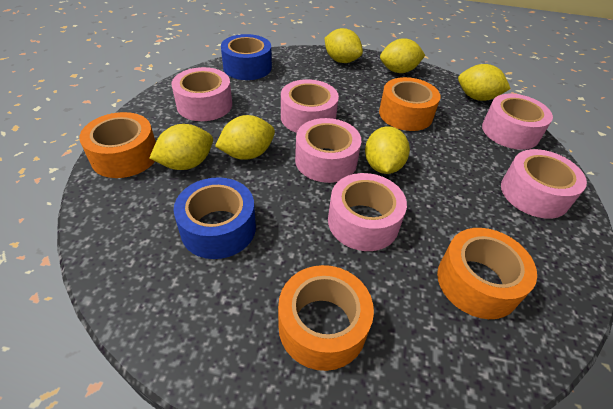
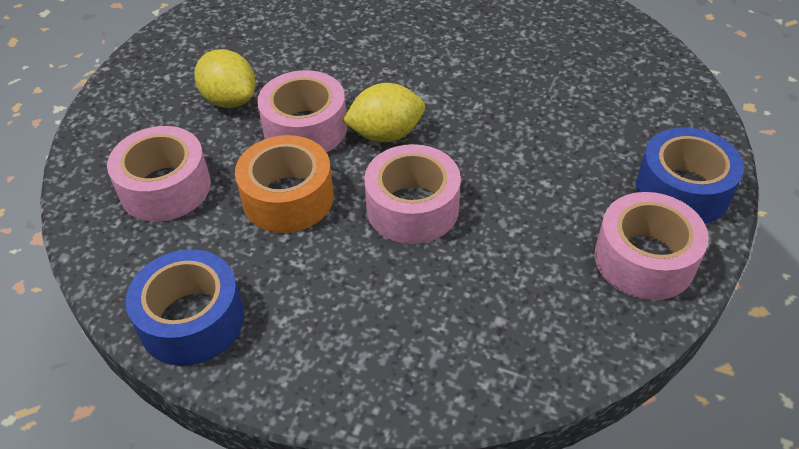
orange tape: [79,112,156,178] [278,265,374,371] [379,77,440,131] [437,228,537,319] = 4 -> [235,135,334,233] = 1
pink tape: [171,67,232,121] [281,79,339,133] [295,118,361,183] [328,173,407,251] [482,94,553,150] [501,149,587,219] = 6 -> [107,126,211,222] [257,70,347,153] [364,144,461,244] [594,192,709,300] = 4
yellow lemon: [150,124,213,170] [215,115,275,160] [324,28,363,63] [365,126,410,174] [380,38,425,73] [458,64,511,101] = 6 -> [194,49,256,108] [342,83,425,142] = 2

